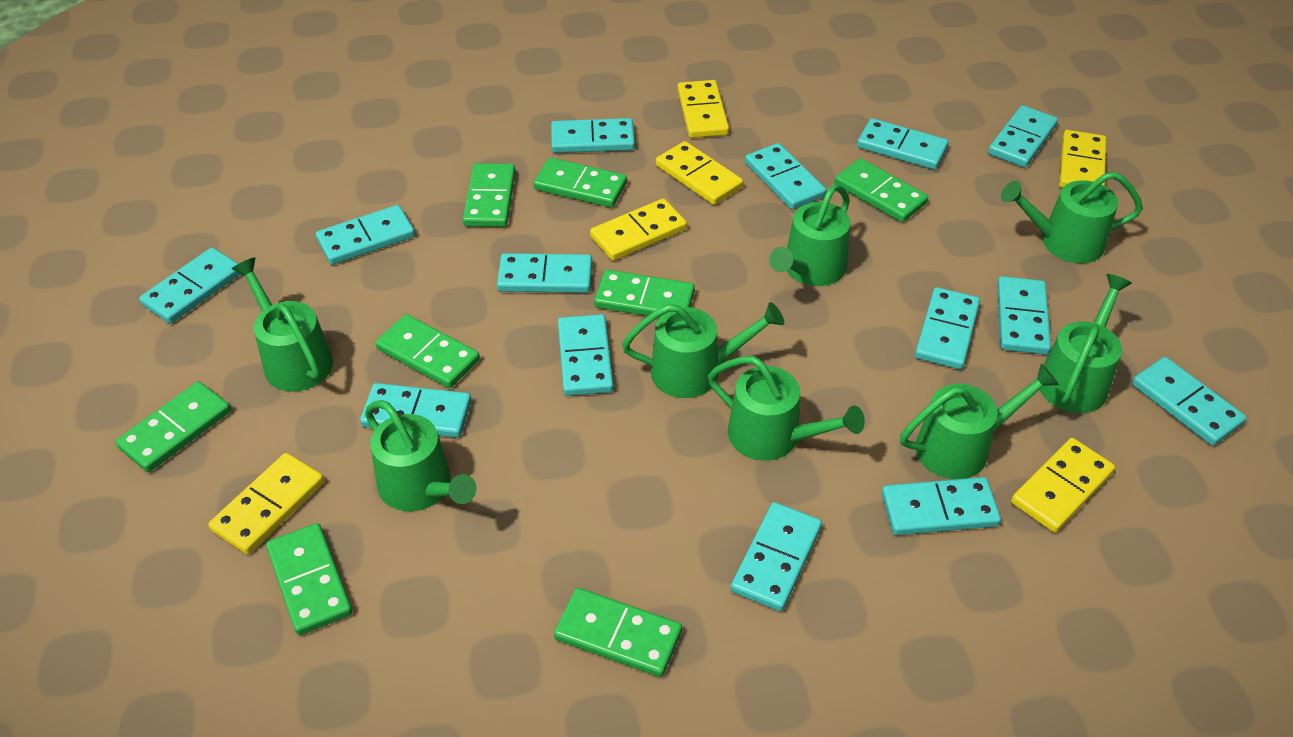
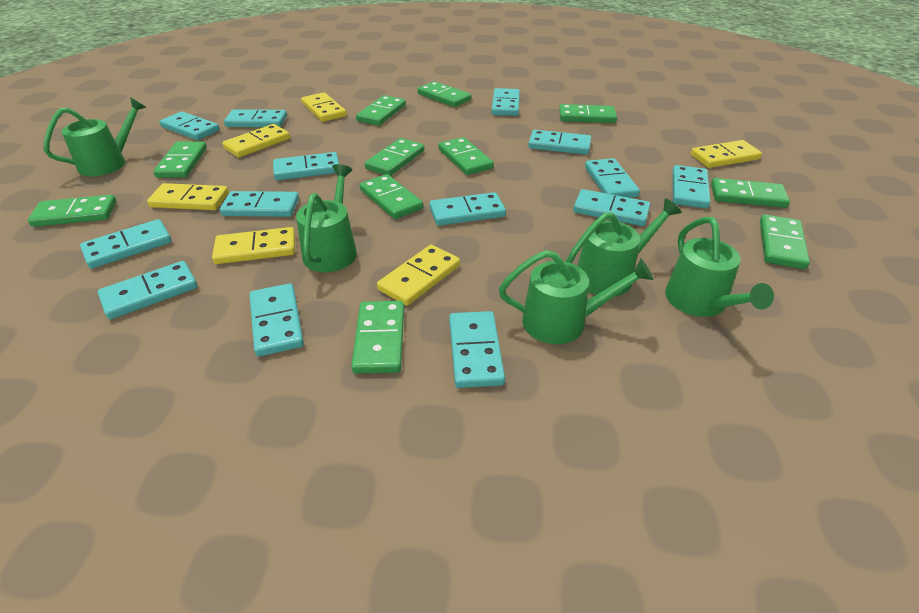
green domino: [115,381,231,472] [266,523,352,635] [375,314,480,388] [463,163,516,227] [533,158,627,207] [554,588,682,677] [594,270,695,318] [834,158,928,222] = 8 -> [28,195,116,227] [153,142,207,178] [351,301,404,374] [356,95,406,126] [360,174,423,219] [365,138,424,176] [417,81,471,107] [438,137,494,175] [559,104,617,123] [711,178,790,208] [760,214,810,269] = 11
green watering can: [232,257,333,392] [365,400,476,511] [622,302,784,398] [708,356,865,461] [769,184,850,286] [900,364,1059,479] [1001,172,1143,263] [1039,274,1132,413] = 8 -> [44,97,146,176] [296,164,357,272] [499,250,654,344] [566,198,682,296] [665,217,774,317] = 5

